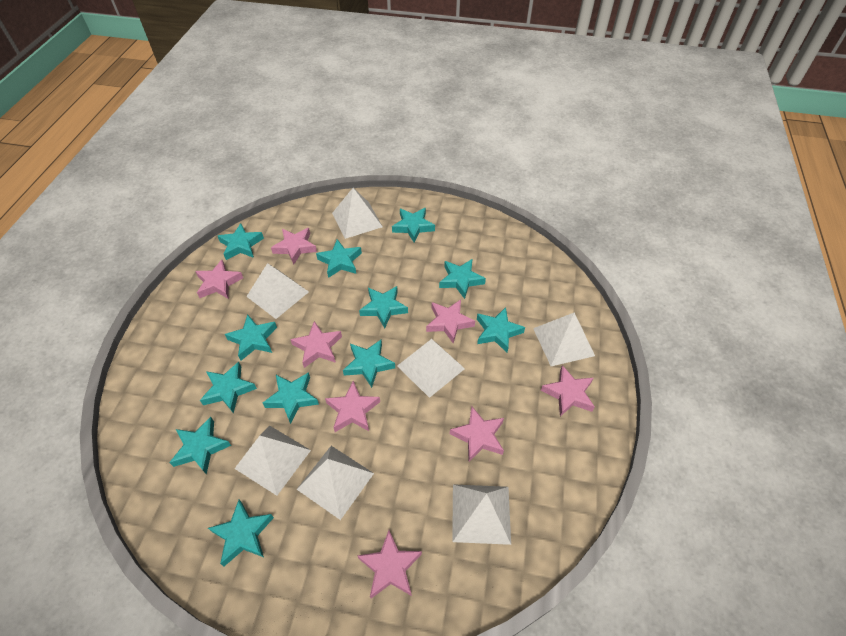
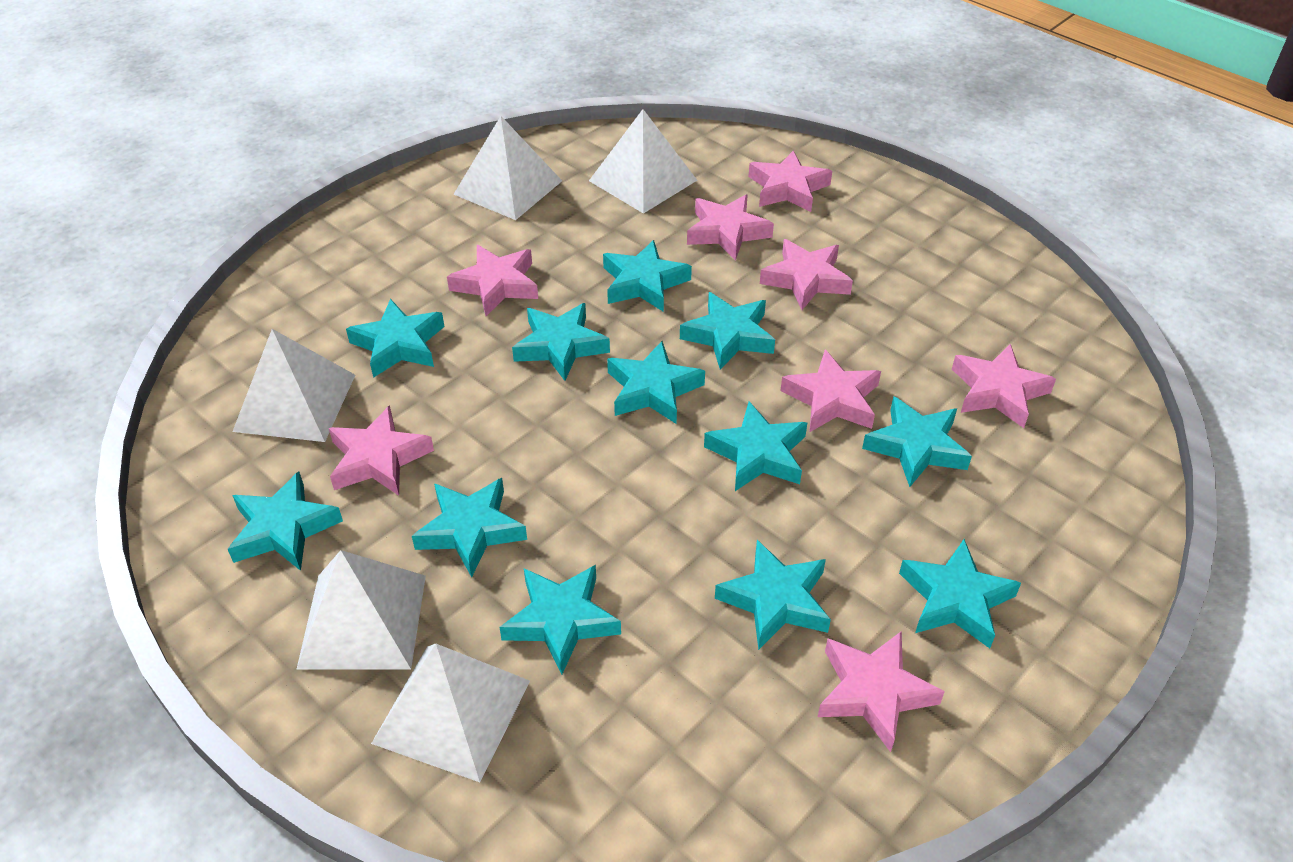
white pyramid: [234,425,311,496] [246,263,309,319] [297,446,374,520] [332,188,383,239] [397,339,465,398] [452,484,511,545] [533,313,595,366] = 7 -> [232,329,355,442] [296,550,426,670] [371,644,530,782] [453,116,562,220] [589,109,697,214] = 5

